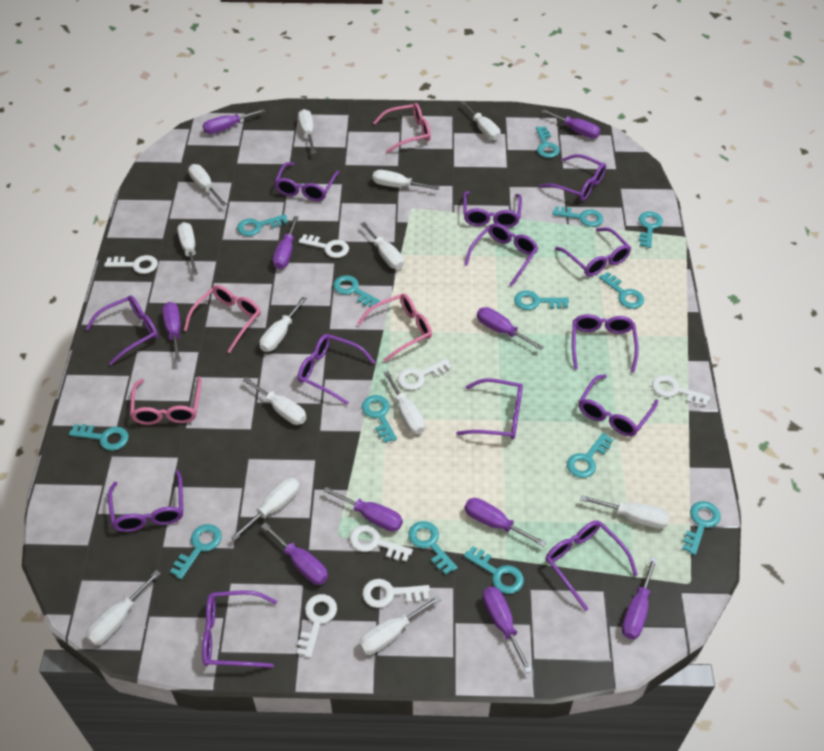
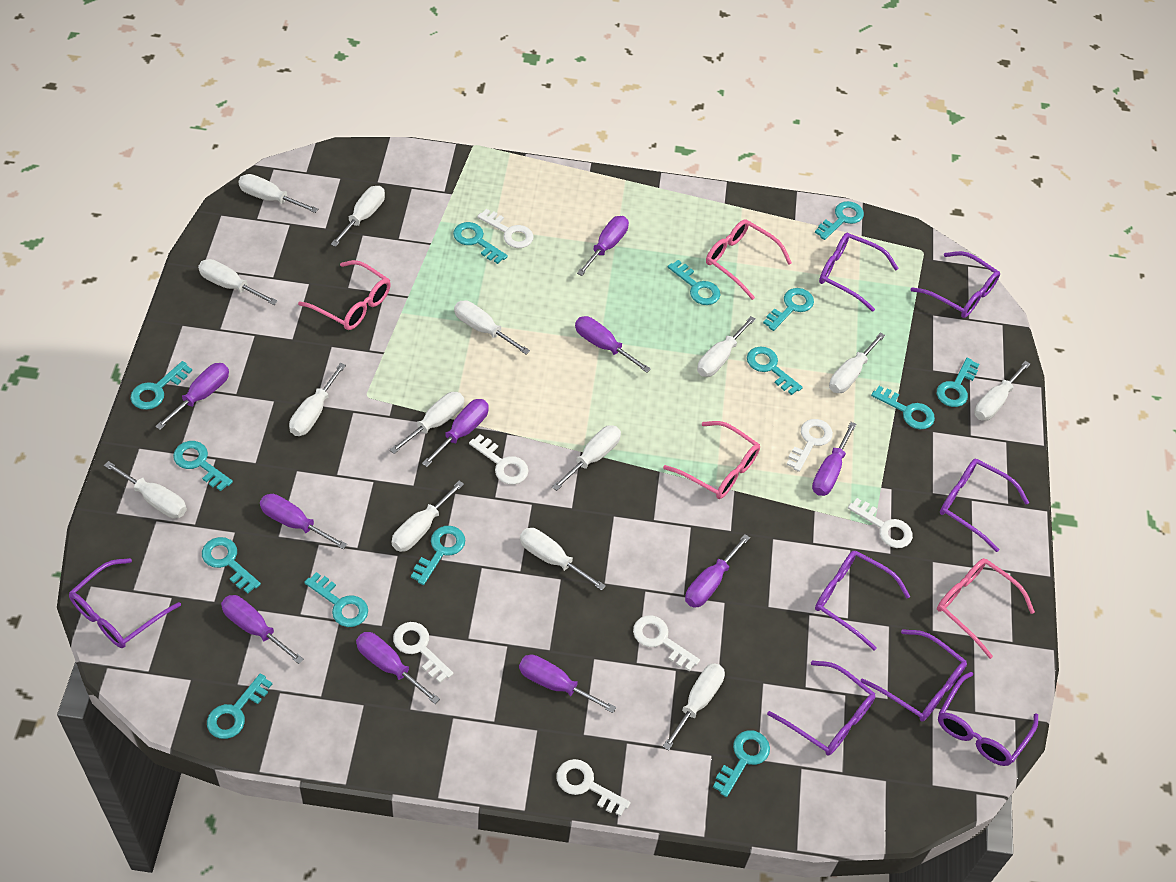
purple glasses: [85,296,158,365] [108,470,183,532] [202,590,277,668] [274,162,340,201] [298,334,376,405] [456,378,523,440] [463,191,522,228] [464,223,538,286] [539,154,606,201] [545,520,638,611] [555,228,631,276] [572,314,639,373] [579,374,658,436] = 13 -> [69,558,181,648] [767,661,876,756] [815,551,910,650] [819,233,899,312] [861,629,967,722] [911,251,1000,318] [938,672,1038,766] [940,459,1029,552] = 8
white screwdriver: [86,570,161,645] [177,222,198,275] [188,164,227,206] [231,478,300,541] [243,377,307,425] [260,297,307,352] [298,109,316,154] [359,595,441,655] [361,222,404,269] [373,170,439,190] [384,371,425,434] [461,101,501,140] [580,495,669,529] = 13 -> [104,461,187,518] [198,259,278,305] [238,174,318,213] [289,363,346,436] [331,186,385,247] [390,392,464,454] [391,480,464,552] [454,300,530,354] [520,528,606,591] [552,425,621,491] [662,663,725,751] [697,316,756,377] [829,332,885,393] [974,361,1030,421] = 14

